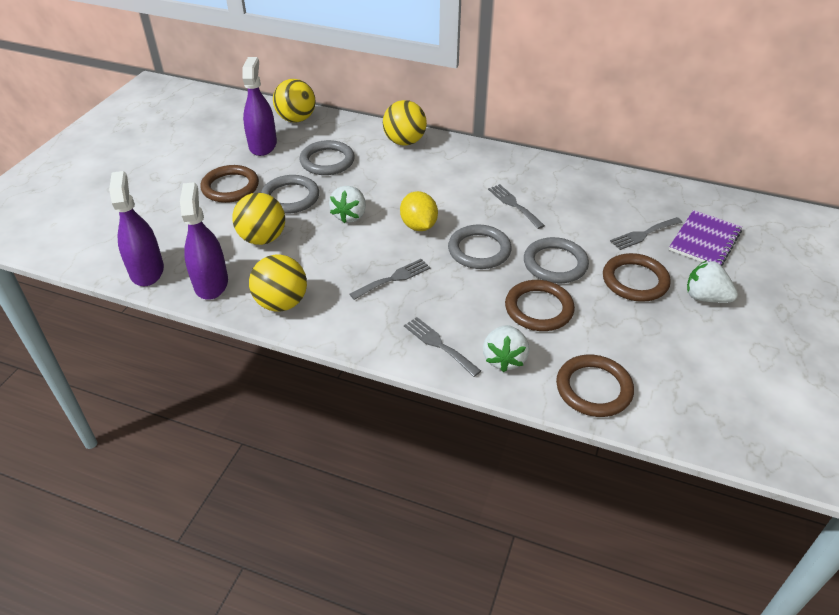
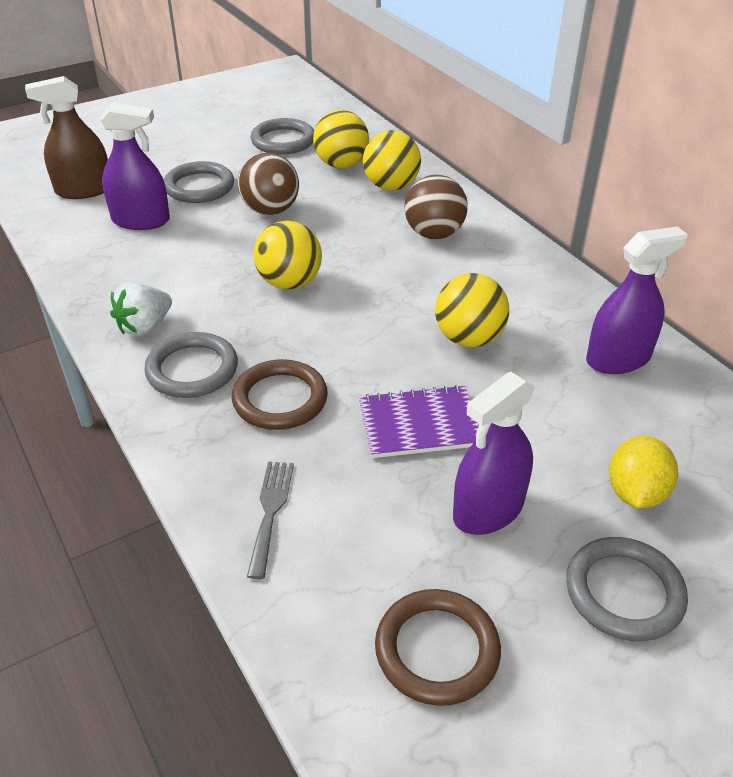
brown ball: none = 0 -> [238,153,299,215] [405,175,468,239] = 2
brown ring: [200,165,259,203] [505,280,575,331] [556,355,634,417] [603,253,671,302] = 4 -> [232,359,328,430] [375,589,501,706] = 2
brown spray bottle: none = 0 -> [25,76,108,199] = 1
grey fork: [350,259,431,300] [404,317,481,377] [488,184,545,229] [610,217,683,250] = 4 -> [247,461,294,579] = 1
white strawberry: [329,186,366,223] [483,325,529,372] [687,260,738,303] = 3 -> [110,282,172,336] = 1

